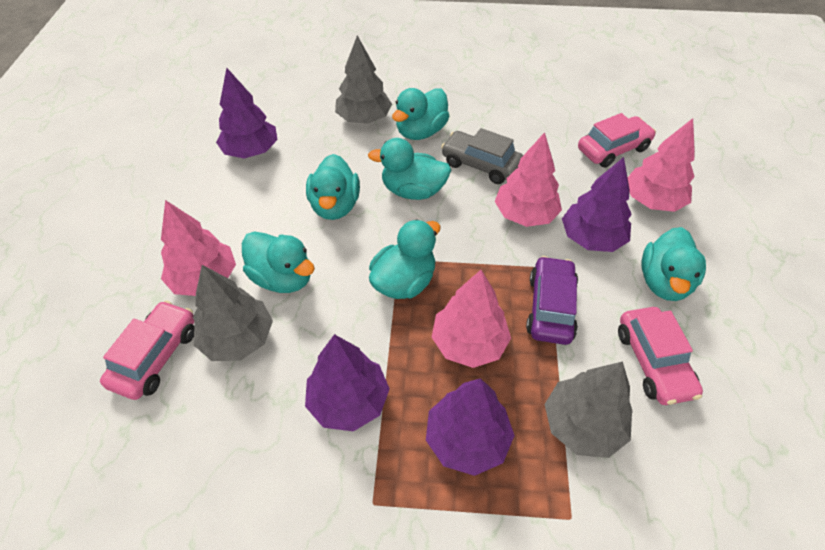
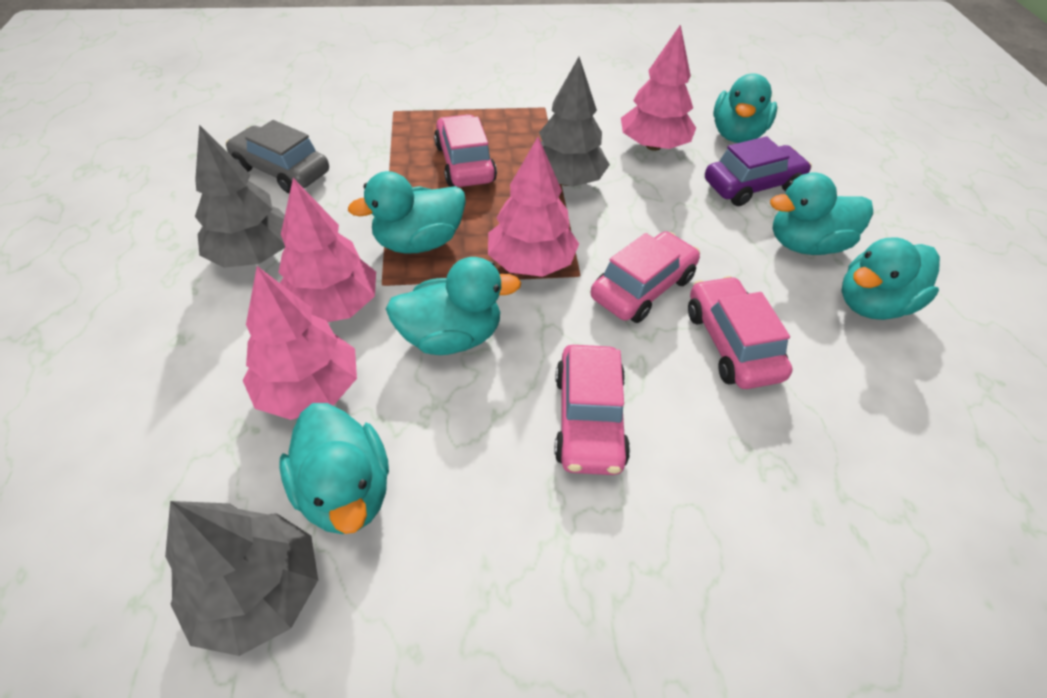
pink car: [100,300,195,400] [578,113,656,168] [618,307,703,405] = 3 -> [434,114,497,187] [554,345,630,475] [591,231,700,323] [688,276,793,389] = 4
purple tree: [216,68,278,158] [305,334,390,431] [426,378,515,476] [562,157,632,252] = 4 -> none = 0

